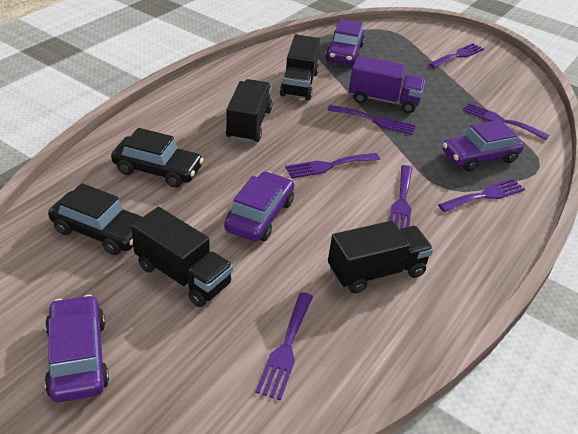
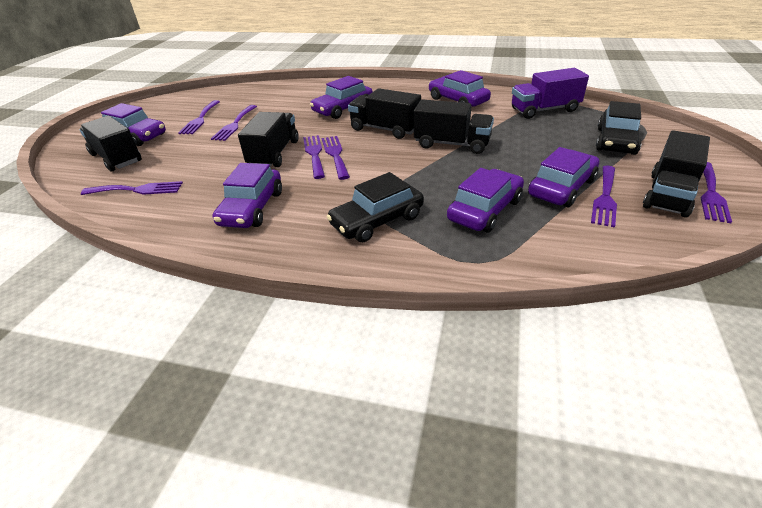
black truck: [131,207,233,307] [226,79,272,143] [280,35,320,100] [328,221,433,293] = 4 -> [80,116,142,172] [238,112,299,167] [348,88,421,139] [414,99,494,154] [643,130,710,218] = 5
purple car: [45,295,109,402] [224,171,294,242] [325,18,365,65] [442,120,524,172] = 4 -> [101,103,166,146] [213,163,282,228] [310,76,373,119] [429,70,491,107] [447,168,524,232] [528,147,599,207] = 6

